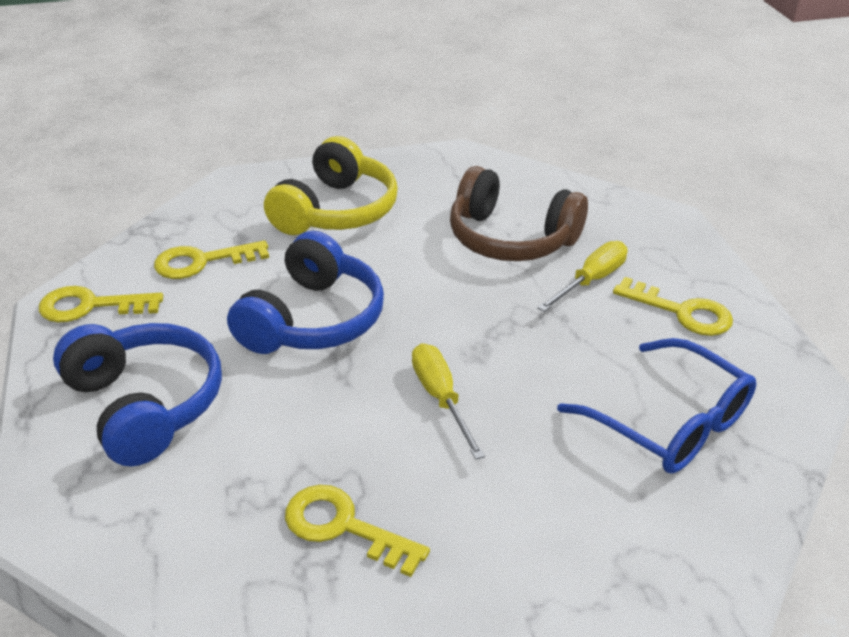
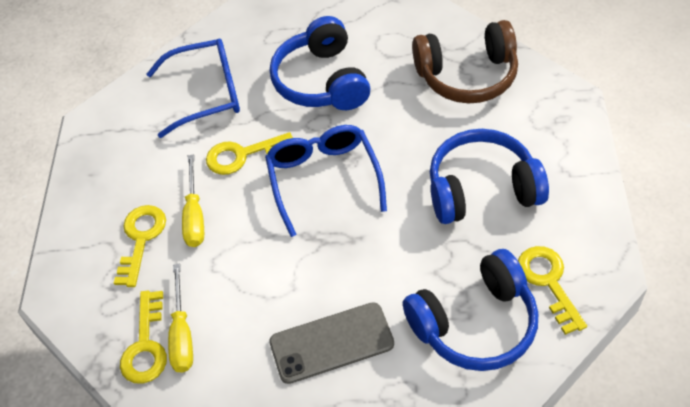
blue glasses: [557,338,757,473] = 1 -> [147,38,240,138] [265,125,387,237] = 2
blue headphones: [53,323,222,466] [227,231,384,354] = 2 -> [270,16,370,110] [403,249,538,371] [430,129,549,224] = 3
grey phone: none = 0 -> [269,302,394,384] = 1
yellow headphones: [264,136,398,235] = 1 -> none = 0

